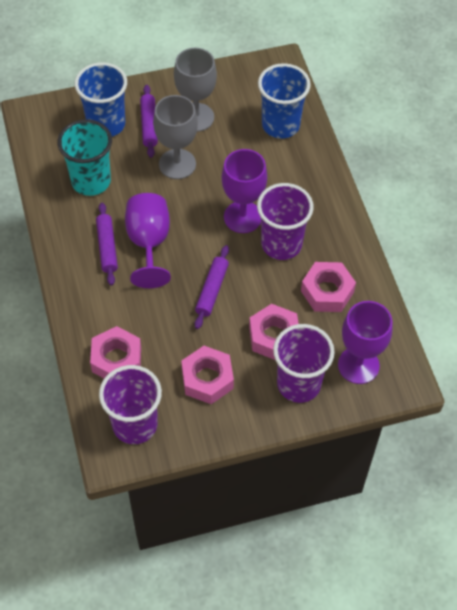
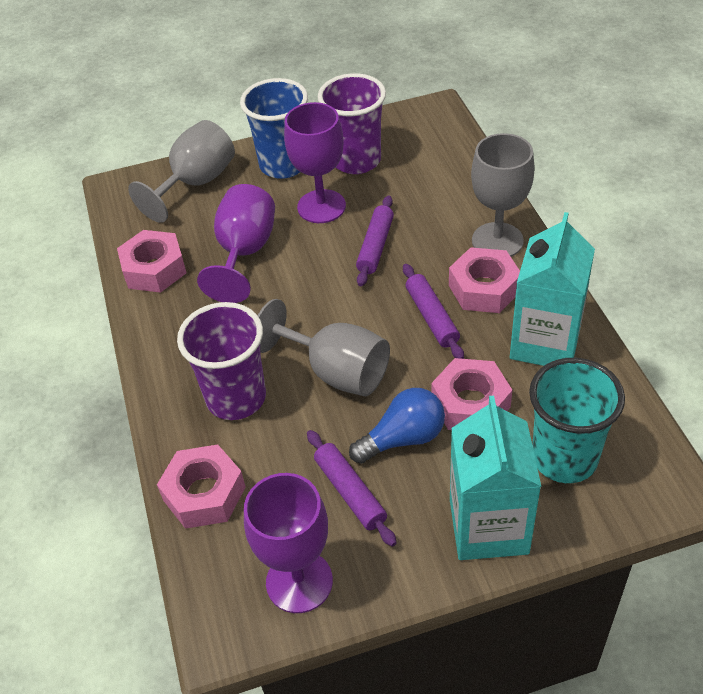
blue cup: [75,62,127,137] [258,63,311,139] = 2 -> [240,78,308,179] = 1
blue light bulb: none = 0 -> [349,388,445,464] = 1
grey goblet: [153,95,198,179] [174,48,217,132] = 2 -> [128,120,235,223] [258,299,390,396] [471,133,534,257] = 3
purple cup: [99,365,162,444] [257,183,314,260] [273,324,335,403] = 3 -> [177,302,266,420] [318,73,386,174] = 2
turquoise carton: none = 0 -> [450,396,541,560] [510,212,595,366] = 2

